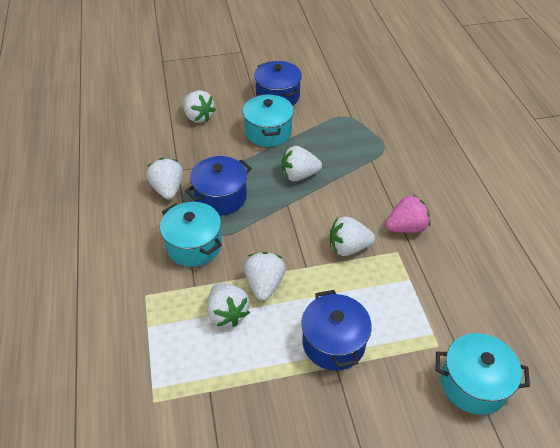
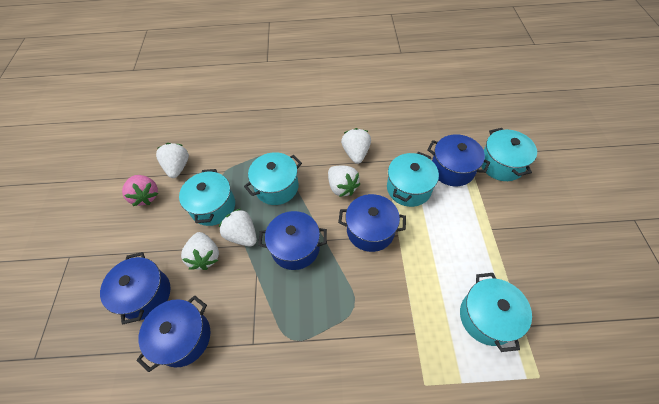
blue pot: [185,156,252,216] [254,61,302,106] [301,290,372,371] = 3 -> [100,252,171,324] [136,295,210,372] [258,211,327,270] [338,194,406,252] [427,134,490,186] = 5
turquoise pot: [160,202,222,267] [243,94,294,147] [436,333,530,415] = 3 -> [179,169,235,226] [244,152,302,205] [387,152,439,207] [460,273,532,352] [481,128,537,181] = 5
white strawberry: [146,158,183,200] [183,90,216,123] [207,283,250,327] [244,252,286,301] [282,146,322,181] [330,216,375,256] = 6 -> [156,143,189,178] [181,232,219,270] [219,209,257,246] [328,165,360,197] [341,128,371,164] = 5

